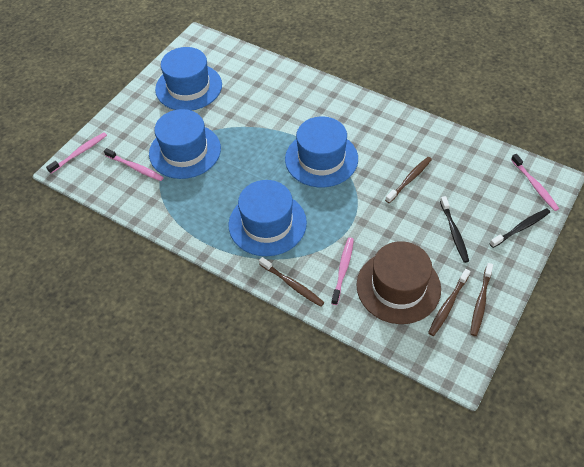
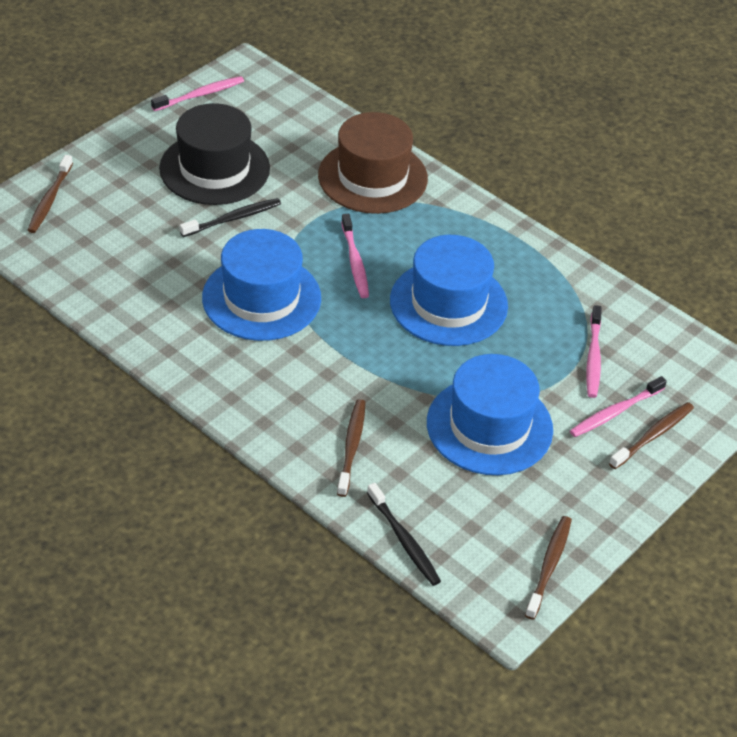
black hat: none = 0 -> [159,103,270,205] = 1
blue hat: [149,109,221,179] [155,47,222,111] [228,180,307,256] [285,116,358,187] = 4 -> [202,229,321,341] [390,235,508,346] [427,354,553,475] = 3

